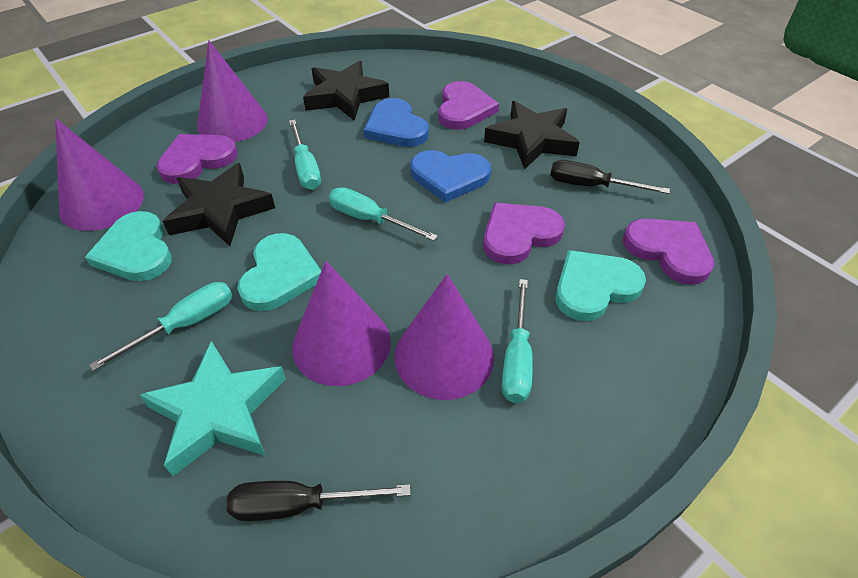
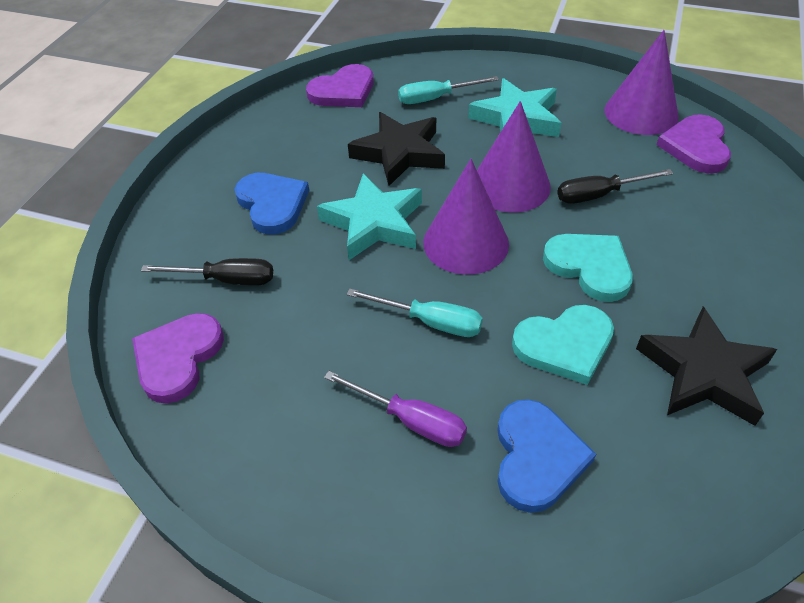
black star: [163,163,275,246] [303,61,389,121] [484,101,580,170] = 3 -> [348,112,445,186] [636,307,777,426] = 2
purple cone: [55,118,144,231] [197,40,268,142] [292,261,391,386] [395,274,494,400] = 4 -> [423,159,509,275] [477,101,551,212] [604,30,679,135] = 3
purple heart: [157,134,238,184] [438,81,499,130] [483,203,565,264] [623,219,714,285] = 4 -> [132,313,224,404] [306,64,374,107] [657,114,731,173] = 3
purple screwdriver: none = 0 -> [324,371,467,447] = 1
turquoise heart: [85,211,172,281] [237,233,321,311] [555,250,646,321] = 3 -> [512,305,614,385] [543,234,633,302] = 2
turquoise screwdriver: [90,282,232,371] [289,120,321,190] [329,187,438,241] [502,279,533,403] = 4 -> [346,289,483,337] [398,76,499,104] = 2
turquoise star: [140,341,286,476] = 1 -> [317,174,422,260] [468,78,561,137] = 2

